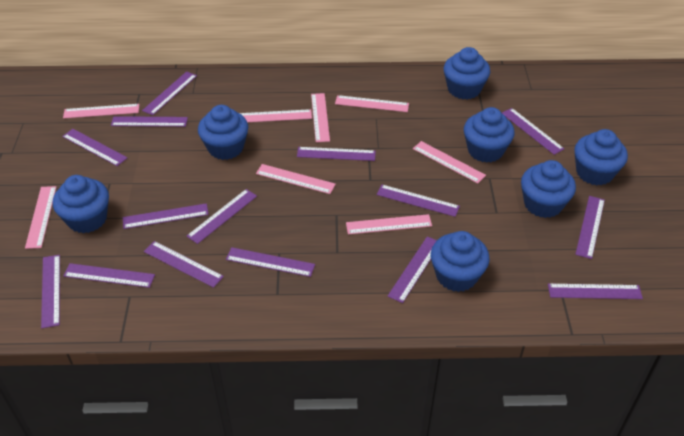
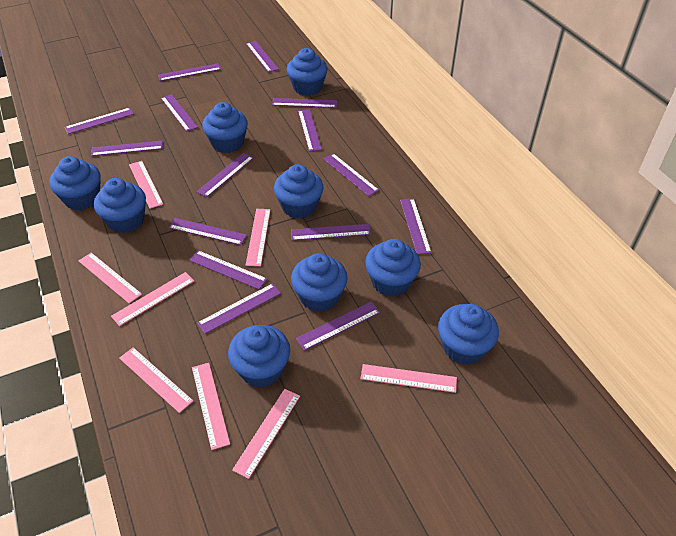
blue cupcake: [53,175,109,233] [198,105,248,160] [431,231,490,292] [444,47,490,99] [464,107,515,163] [521,160,576,218] [574,129,628,185] = 7 -> [49,156,101,210] [94,178,146,233] [202,102,248,153] [228,325,290,387] [274,164,324,219] [287,48,328,96] [291,253,348,312] [365,239,421,297] [438,304,499,365] = 9

